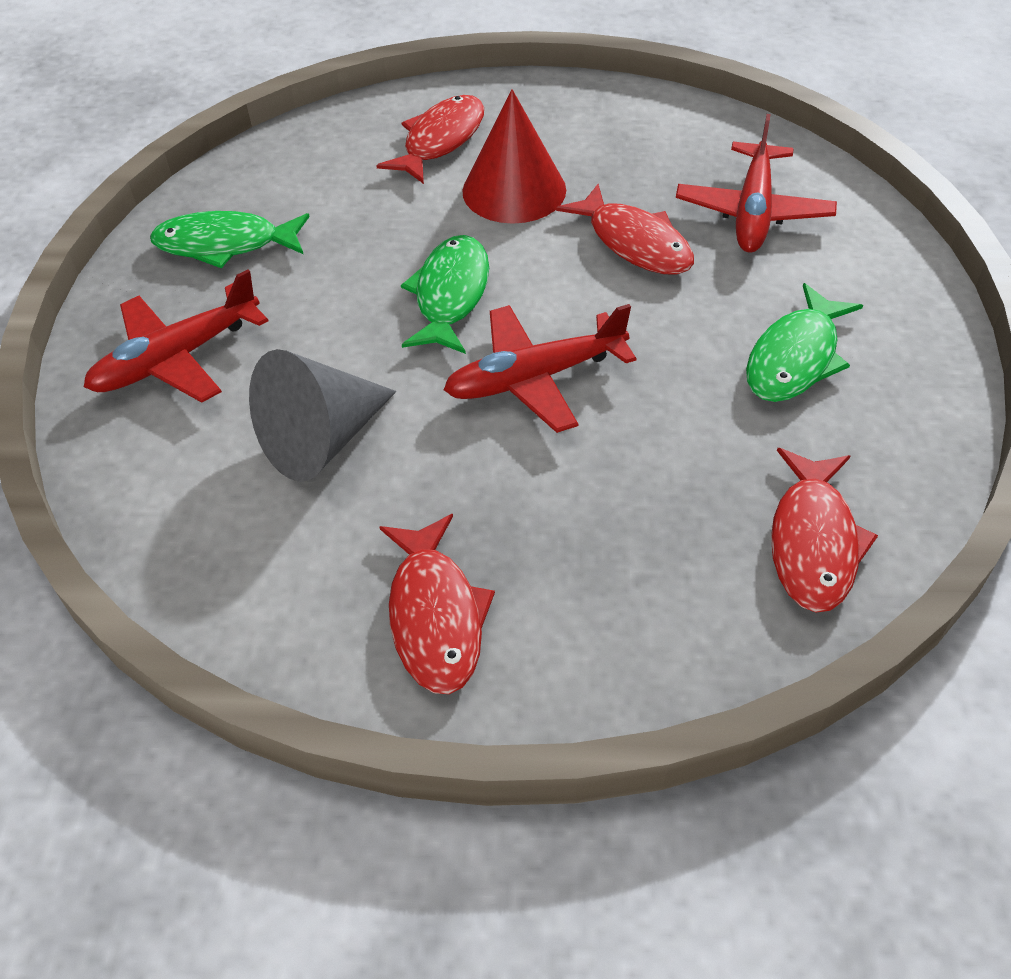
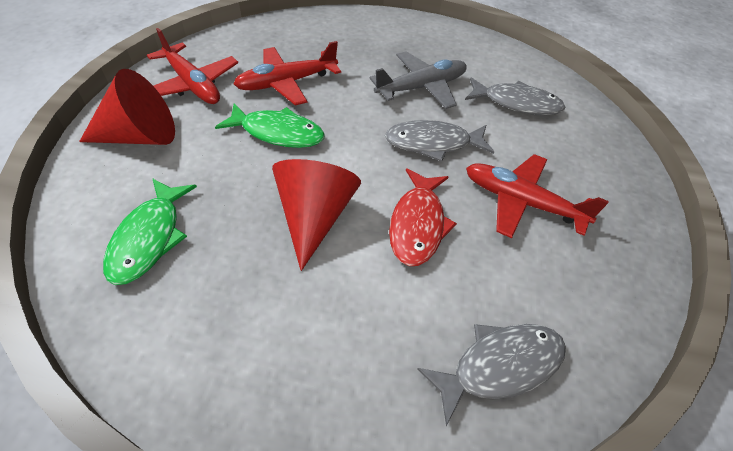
green fish: [150,211,310,268] [401,235,489,354] [746,283,863,402] = 3 -> [103,178,197,285] [215,103,325,148] = 2
grey cone: [249,349,396,482] = 1 -> none = 0
grey fish: none = 0 -> [385,120,494,162] [418,324,566,426] [465,77,566,115] = 3
grey plane: none = 0 -> [369,51,467,109] = 1
red cone: [462,89,566,223] = 1 -> [79,69,175,145] [272,159,361,271] = 2
red fish: [376,95,484,184] [379,514,495,694] [556,184,694,275] [771,448,878,612] = 4 -> [389,168,457,266] = 1

